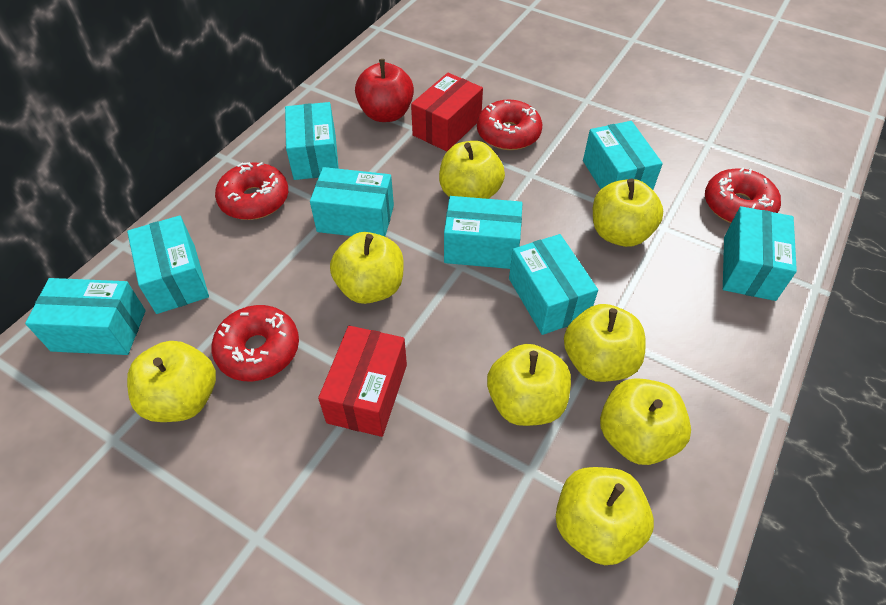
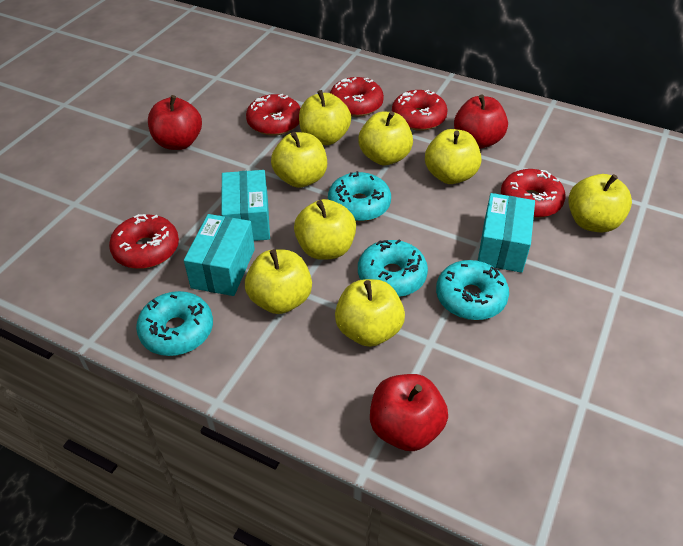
red apple: [355,59,414,122] = 1 -> [148,95,202,150] [370,374,448,451] [454,94,508,149] = 3
red box: [318,326,407,437] [411,73,483,151] = 2 -> none = 0
red donut: [211,305,299,381] [215,162,288,220] [477,100,542,150] [705,168,781,223] = 4 -> [109,214,179,269] [246,94,300,136] [330,77,384,117] [392,90,448,131] [501,169,566,218] = 5
turquoise box: [25,278,146,355] [127,215,209,314] [285,102,339,180] [310,167,394,237] [444,196,522,269] [509,234,598,335] [583,121,663,190] [723,206,797,301] = 8 -> [184,214,255,296] [221,170,270,241] [478,193,535,273] = 3
turquoise donut: none = 0 -> [136,291,213,356] [328,171,391,222] [358,240,428,297] [436,260,509,320] = 4

